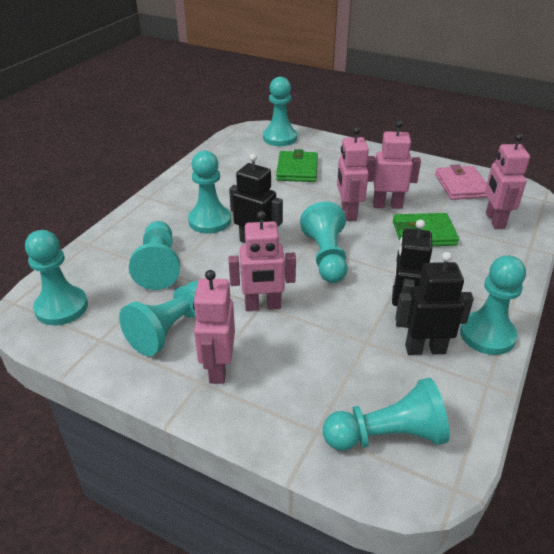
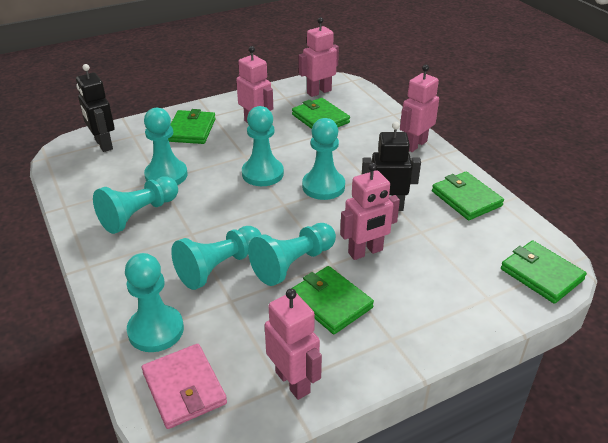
black robot: [229,154,283,243] [392,219,432,328] [395,252,474,355] = 3 -> [76,64,115,152] [362,122,421,211] = 2
green wallet: [276,149,318,182] [393,213,459,246] = 2 -> [168,109,216,144] [291,266,374,334] [292,98,350,129] [432,172,504,220] [501,241,587,304] = 5
turquoise pawn: [25,230,88,325] [119,281,198,356] [129,221,180,290] [188,151,231,234] [263,77,297,146] [300,202,348,283] [323,378,450,451] [460,255,526,355] = 8 -> [93,176,178,234] [125,253,184,352] [144,108,188,185] [171,226,261,290] [242,106,284,186] [248,223,336,286] [302,118,345,200] = 7

